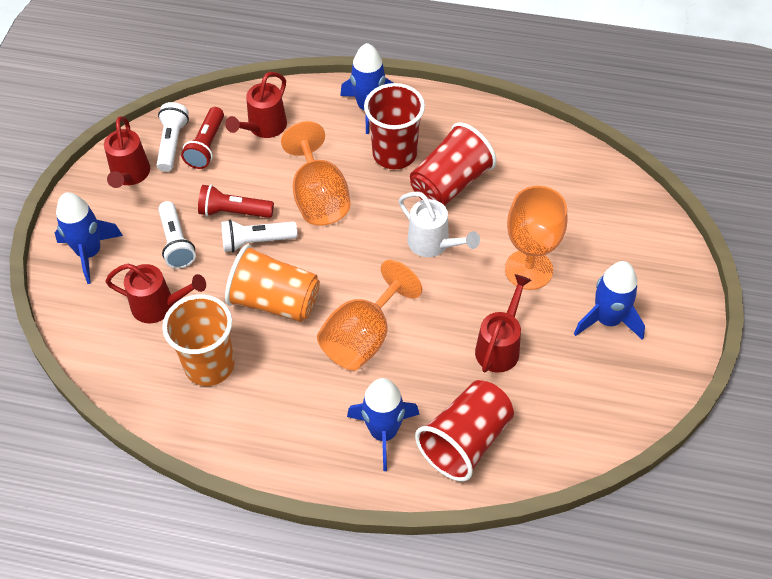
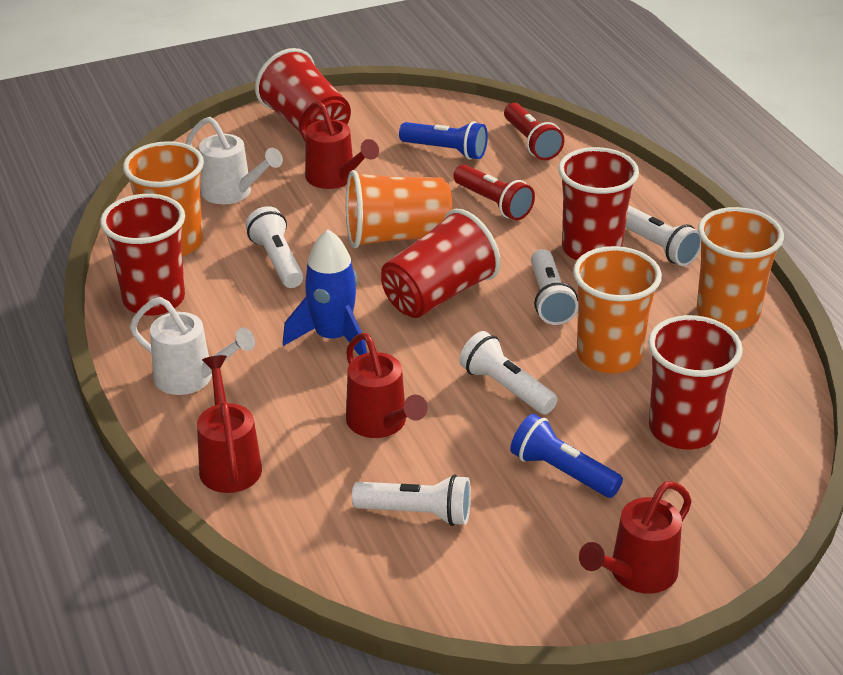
blue flashlight: none = 0 -> [399,121,488,160] [510,414,623,498] = 2
blue rocket: [55,192,123,284] [340,43,394,134] [347,378,420,471] [574,261,645,340] = 4 -> [283,230,367,356] = 1
orange cup: [162,294,235,386] [225,244,320,322] = 2 -> [123,141,204,256] [346,170,452,248] [573,246,662,374] [697,207,784,330] = 4
orange goblet: [281,121,351,226] [317,260,422,371] [505,186,567,290] = 3 -> none = 0
red cup: [364,83,425,169] [410,122,497,206] [415,380,514,481] = 3 -> [100,194,185,316] [255,48,351,132] [381,209,501,318] [558,147,639,261] [648,315,743,449] = 5
white flashlight: [157,102,189,172] [158,201,196,269] [221,220,297,252] = 3 -> [245,206,303,288] [352,474,471,526] [459,331,558,415] [531,249,578,325] [625,206,701,266] = 5
white watering can: [399,192,480,257] = 1 -> [130,297,255,395] [186,117,283,204] = 2

